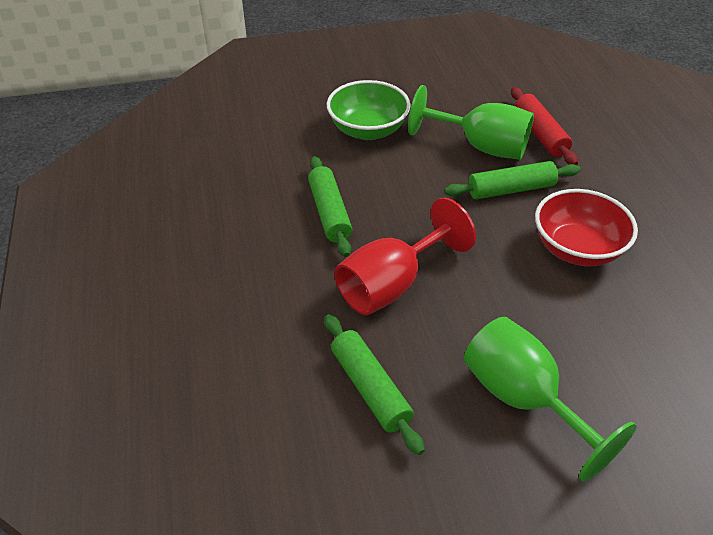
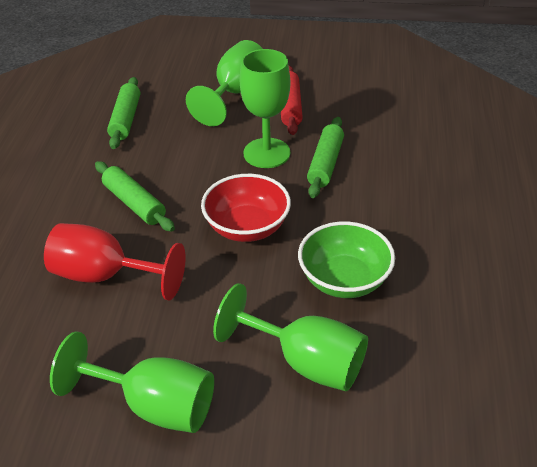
green goblet: [408,85,534,160] [464,317,637,482] = 2 -> [50,332,214,433] [186,40,263,126] [213,283,368,391] [240,49,290,168] = 4

